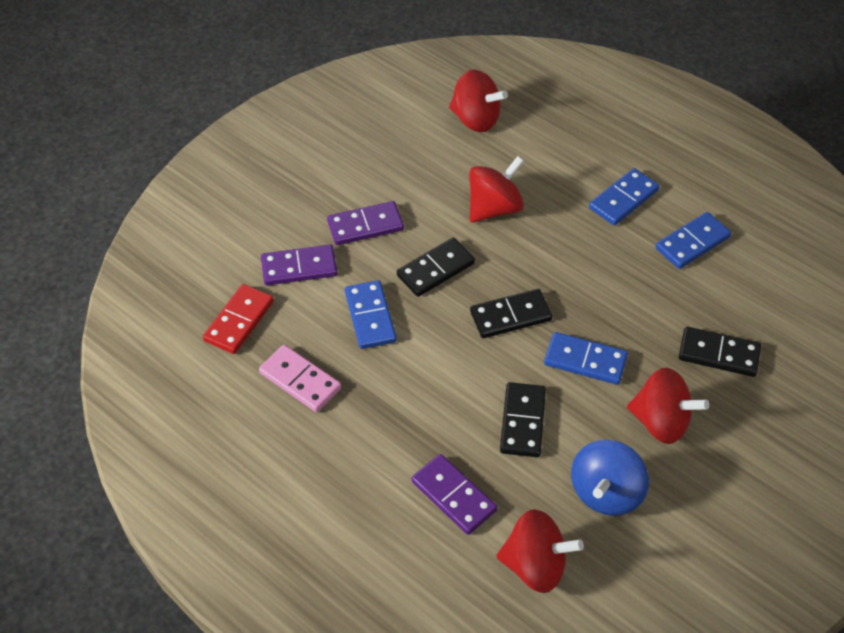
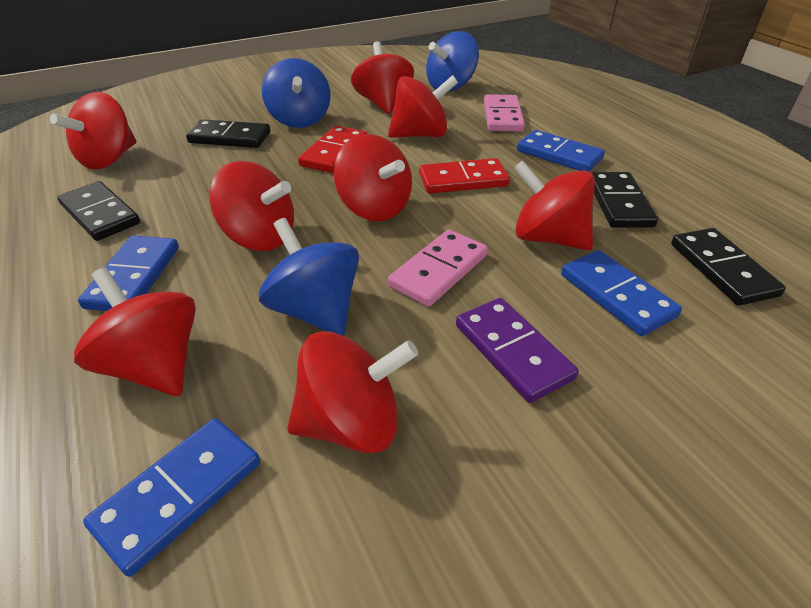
blue spinning top: [571,440,649,516] = 1 -> [259,218,359,336] [262,58,331,128] [426,31,479,92] = 3
pink domino: [259,345,341,412] = 1 -> [388,229,488,307] [484,94,525,132] = 2
purple domino: [261,245,337,285] [327,201,404,245] [412,454,497,535] = 3 -> [456,298,579,403] = 1
red domino: [203,284,274,354] = 1 -> [298,126,367,173] [419,158,510,194] = 2
red spinning top: [449,70,508,132] [469,156,524,223] [496,509,584,593] [627,368,709,444] = 4 -> [50,92,136,169] [74,268,196,396] [209,161,294,251] [287,331,418,453] [334,134,412,221] [351,41,414,114] [388,75,458,138] [513,160,595,250] = 8

